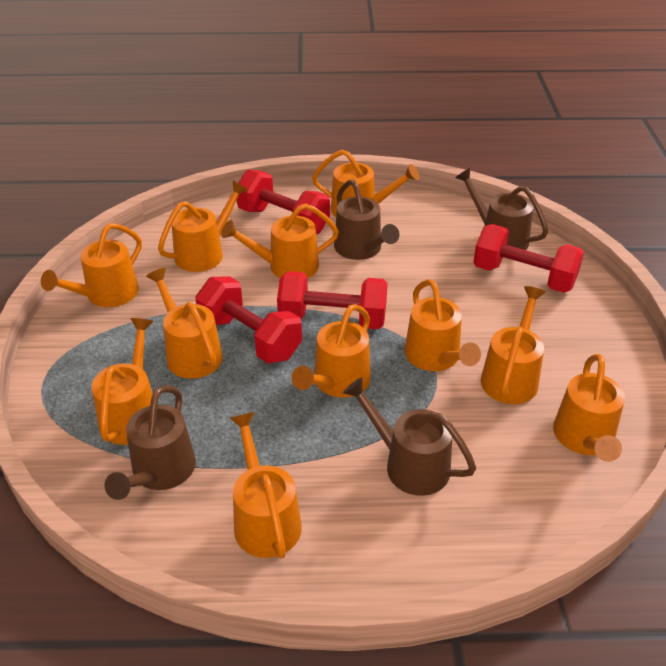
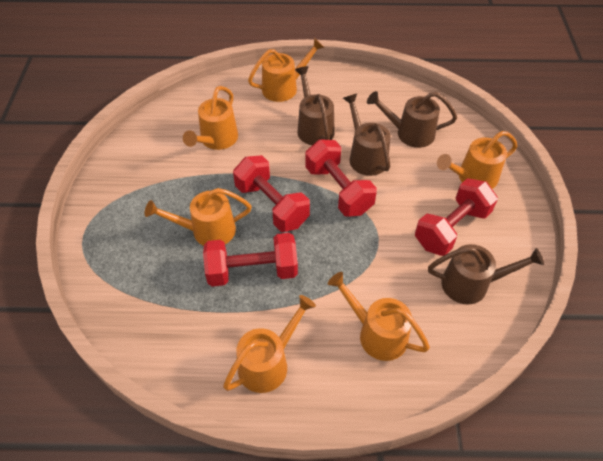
orange watering can: [41,223,142,307] [92,318,154,445] [146,268,223,379] [158,181,248,272] [221,203,339,278] [230,412,302,559] [292,304,371,398] [312,150,419,217] [405,279,481,371] [481,286,545,404] [553,354,625,462] = 11 -> [145,188,252,246] [183,86,238,150] [223,295,316,393] [248,38,325,102] [328,272,430,361] [437,131,517,189] = 6

